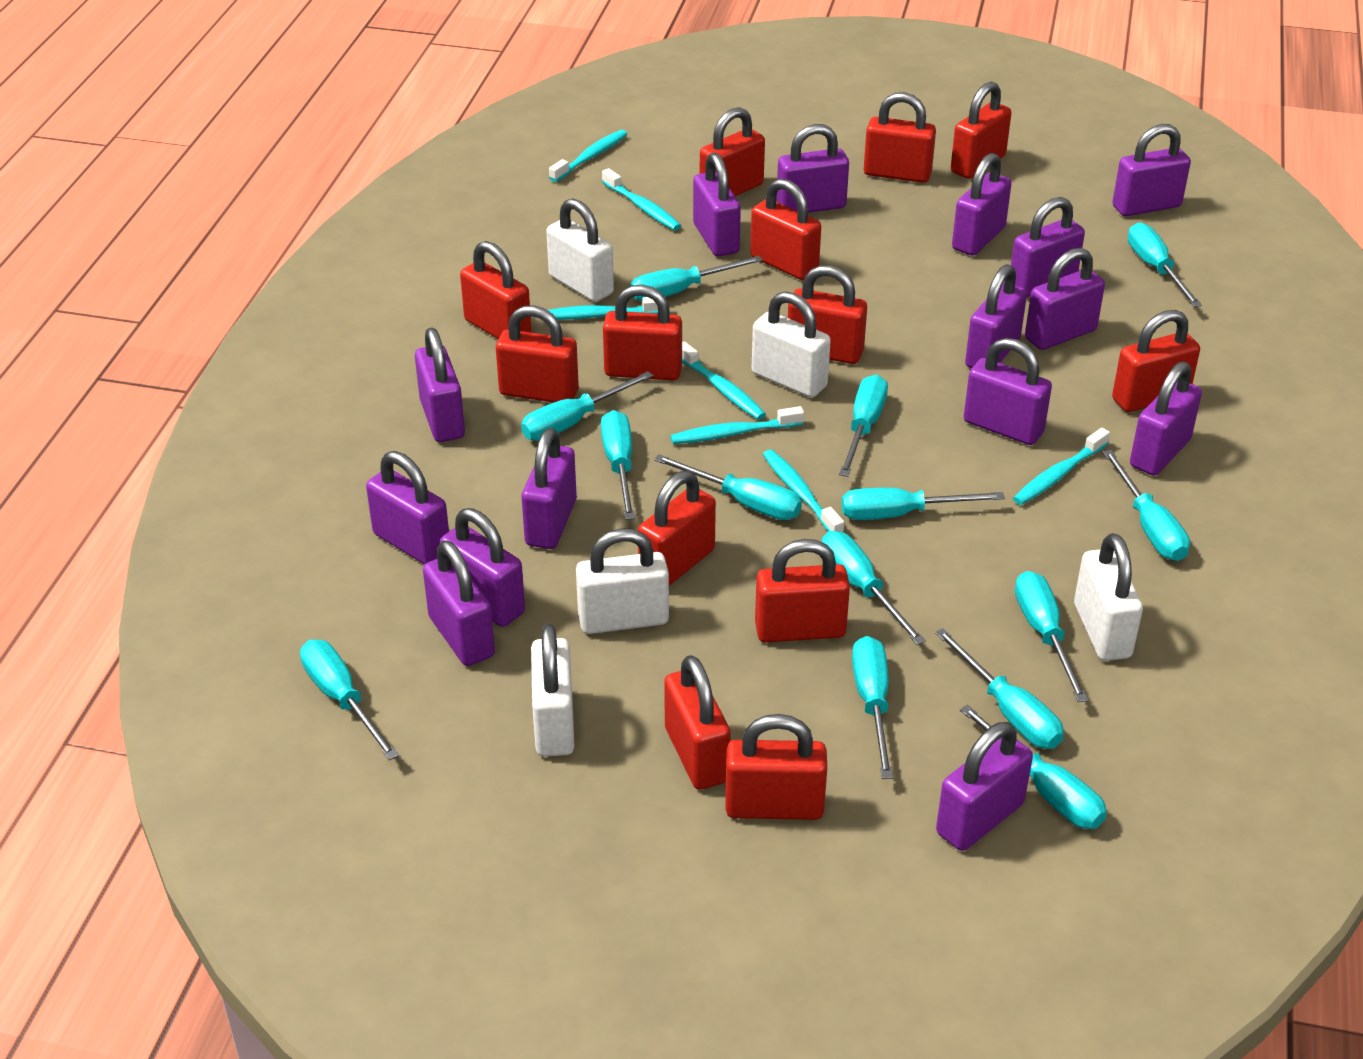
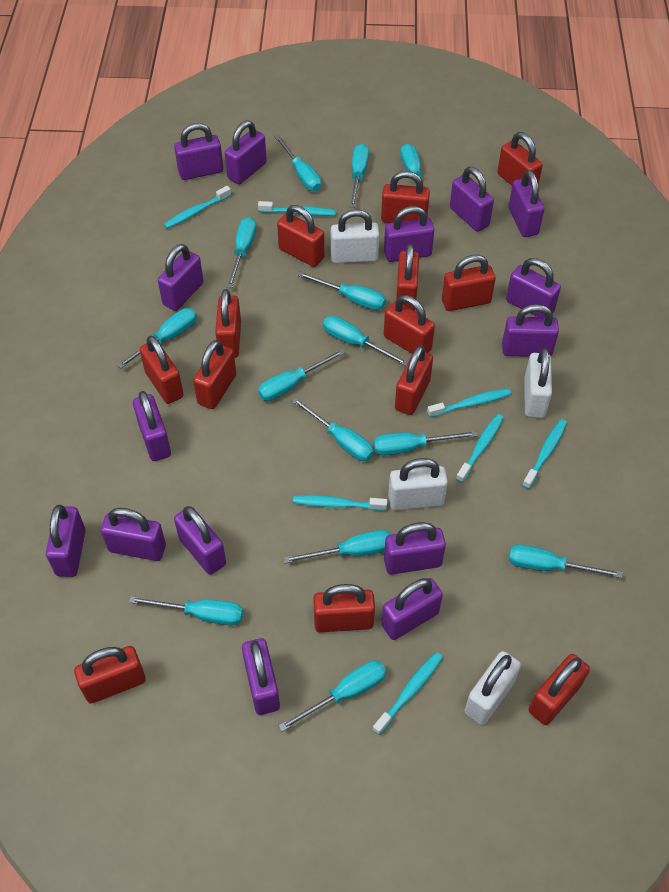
white padlock: [531,624,574,757] [546,198,614,302] [576,528,669,634] [752,291,831,398] [1074,533,1143,661] = 5 -> [331,209,380,263] [388,458,448,510] [464,651,521,725] [524,348,552,418] = 4

